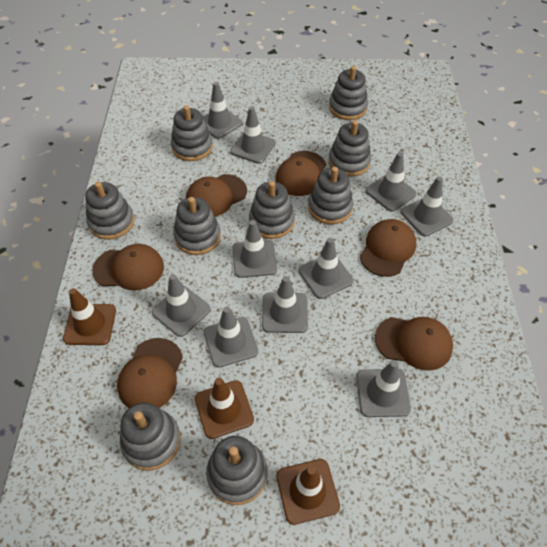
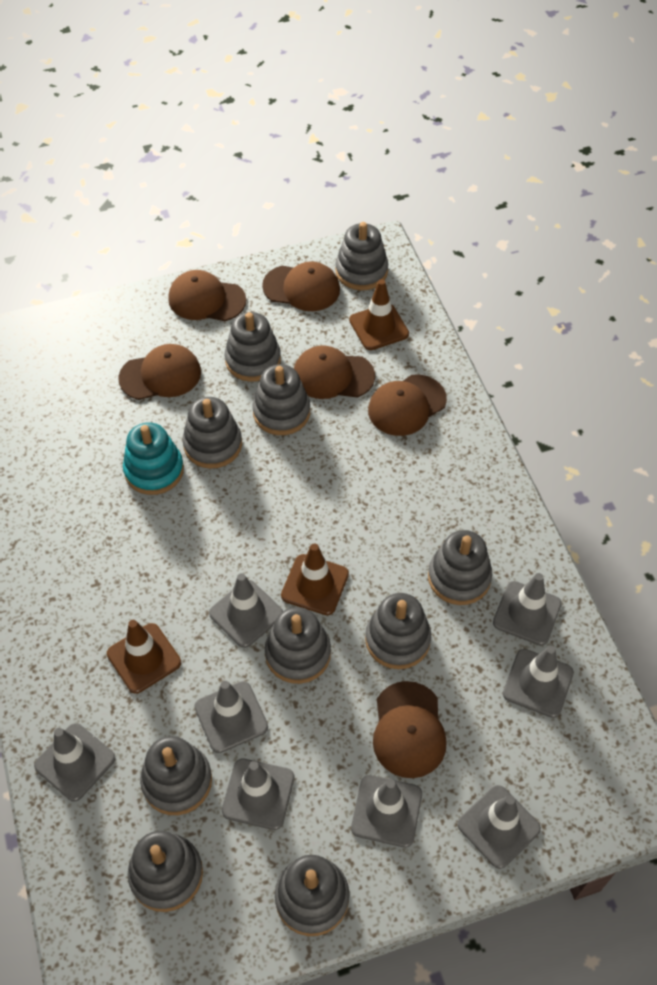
grey stacking toy: [85,182,134,240] [120,403,181,471] [171,105,213,161] [174,197,221,255] [206,436,268,505] [249,181,295,239] [308,167,353,224] [329,66,368,120] [329,120,371,177] = 9 -> [128,831,203,912] [140,736,212,815] [182,397,242,469] [225,312,281,382] [253,364,310,435] [265,607,331,684] [275,855,349,936] [335,222,388,290] [365,593,431,669] [428,530,492,605] = 10
grey traffic cone: [152,274,211,337] [203,82,243,139] [204,307,258,367] [230,106,276,164] [232,220,277,278] [262,276,308,333] [298,238,353,299] [356,360,411,417] [366,152,416,212] [401,176,453,236] = 10 -> [34,723,115,802] [194,681,268,753] [209,573,283,648] [222,759,294,830] [351,775,422,848] [458,785,541,869] [493,573,562,646] [503,646,574,718] = 8
turquoise stacking toy: none = 0 -> [123,422,184,495] = 1

